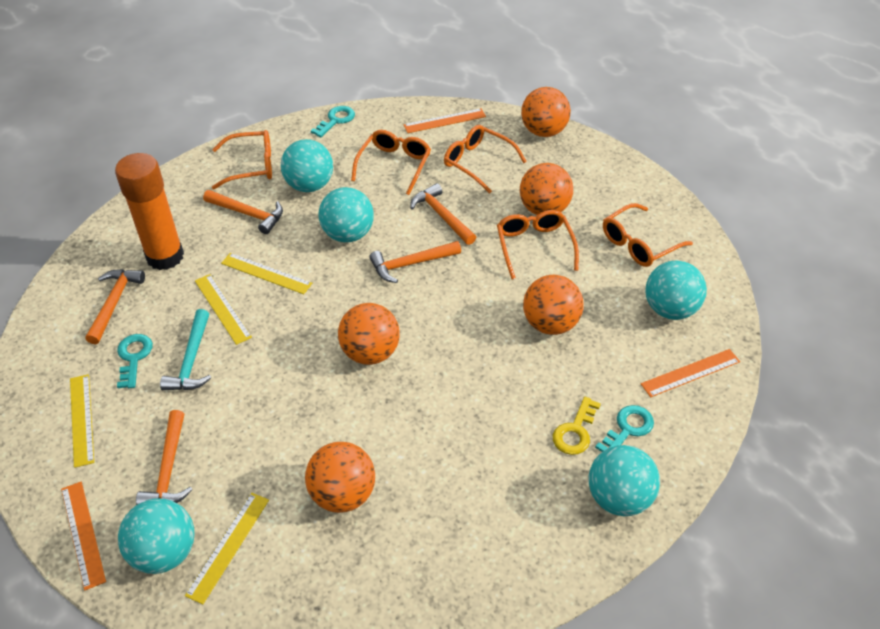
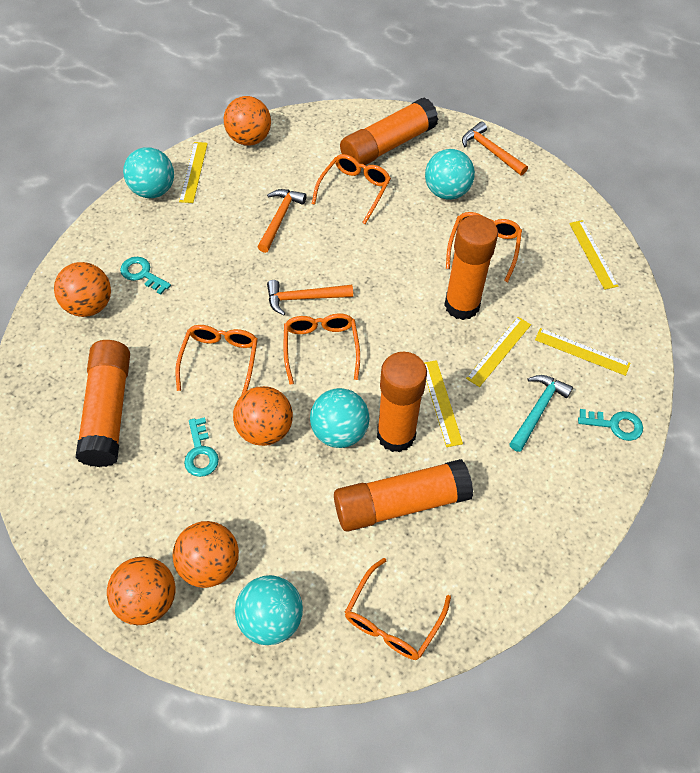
orange glue stick: [115,153,184,270] = 1 -> [75,340,130,467] [334,459,473,532] [340,97,439,165] [377,352,427,452] [444,215,498,320] = 5
orange hammer: [85,269,145,344] [136,410,193,505] [203,190,283,234] [369,241,461,283] [410,183,476,245] = 5 -> [258,189,306,253] [267,280,353,315] [462,122,528,176] = 3
orange ruler: [61,482,106,590] [403,108,486,133] [641,349,740,397] = 3 -> none = 0
turquoise ball: [118,499,195,574] [281,139,333,192] [319,187,374,242] [589,445,660,516] [645,261,707,320] = 5 -> [123,147,174,198] [235,575,303,645] [310,388,370,448] [425,149,475,200] = 4
yellow key: [553,397,601,455] = 1 -> none = 0
yellow ruler: [70,374,94,468] [185,493,269,604] [195,274,252,345] [221,253,312,294] = 4 -> [179,142,208,203] [424,360,463,447] [466,317,531,387] [535,328,630,376] [569,220,618,290] = 5

